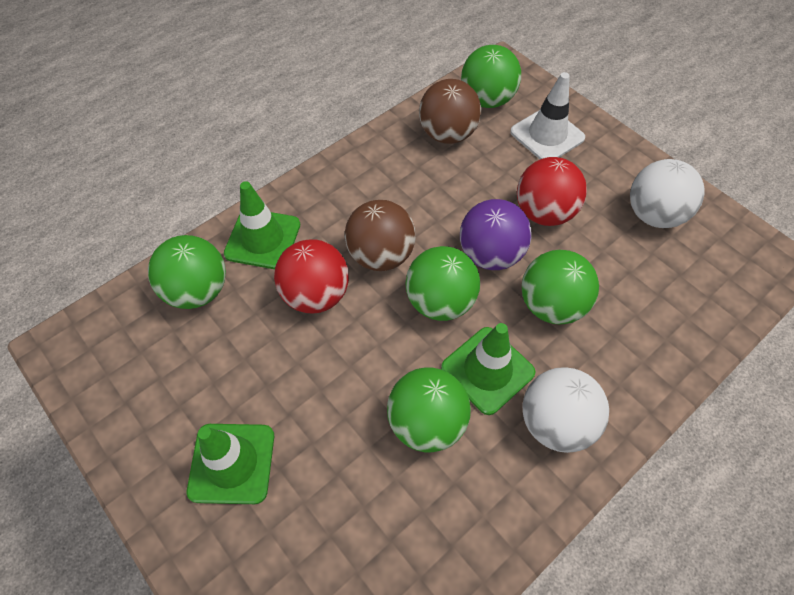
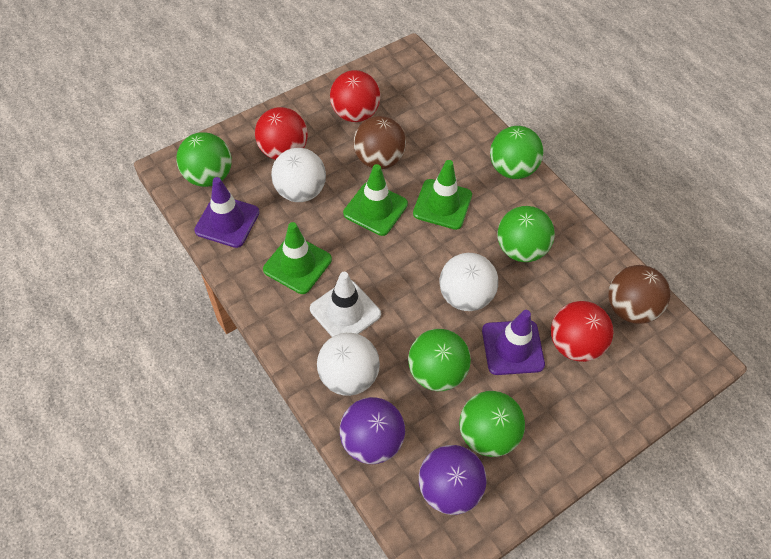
purple ball: [460,199,532,270] = 1 -> [340,397,405,464] [419,445,487,515] = 2
purple traffic cone: none = 0 -> [194,177,260,248] [482,310,545,375] = 2
red ball: [274,239,349,314] [517,157,587,226] = 2 -> [255,107,308,160] [330,70,380,122] [551,301,614,362] = 3
white ball: [522,367,609,453] [630,159,704,228] = 2 -> [271,148,326,202] [317,333,380,396] [439,253,498,311] = 3

